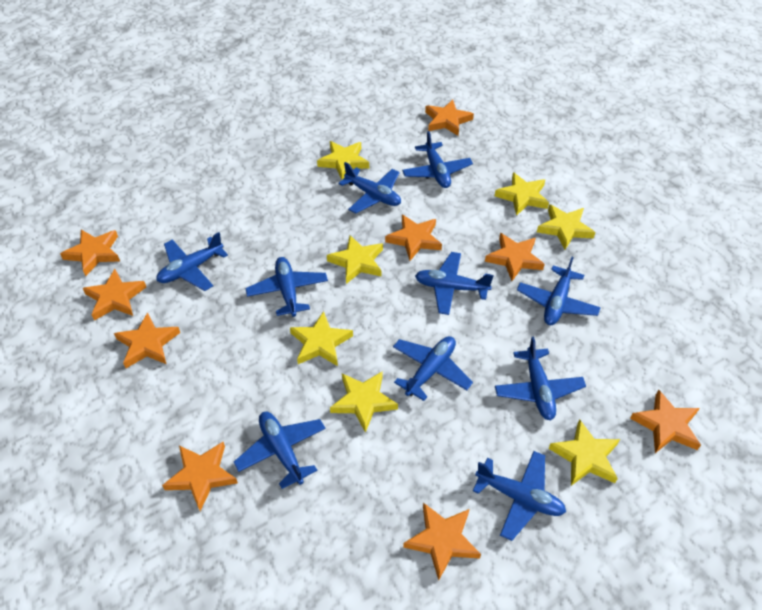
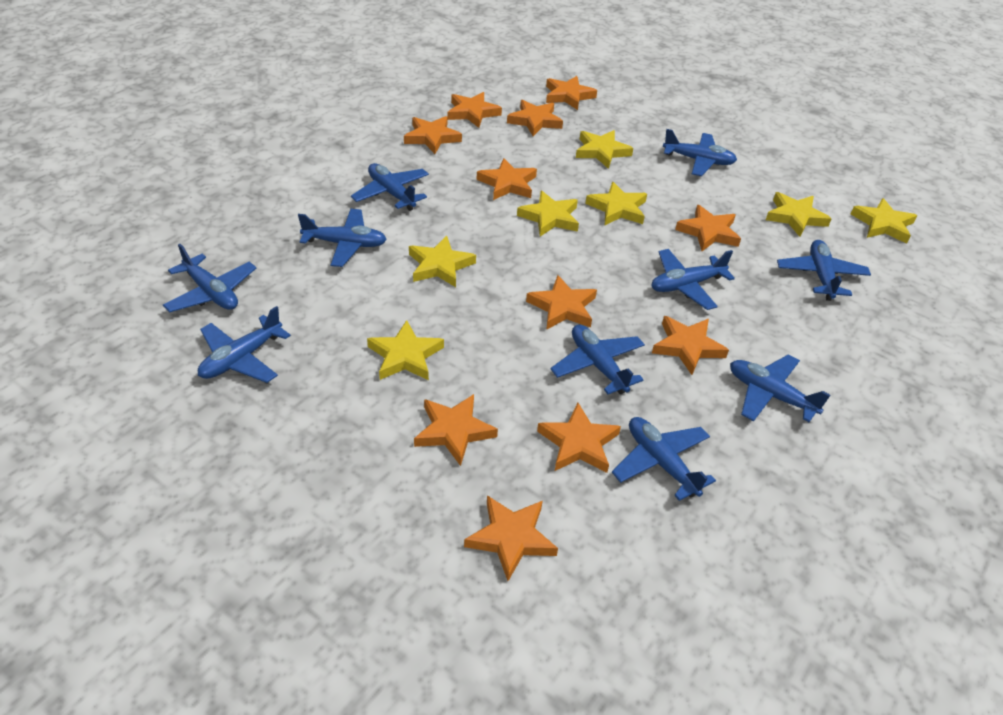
orange star: [60,230,120,276] [83,269,146,321] [114,312,180,368] [162,442,238,511] [385,214,442,261] [403,503,481,580] [425,100,474,136] [485,233,545,281] [630,389,701,453] = 9 -> [404,116,462,154] [414,394,498,466] [447,92,502,128] [464,495,558,581] [477,158,537,200] [507,100,563,136] [526,275,597,330] [537,403,621,473] [546,76,597,110] [652,316,729,375] [675,205,741,251] = 11

